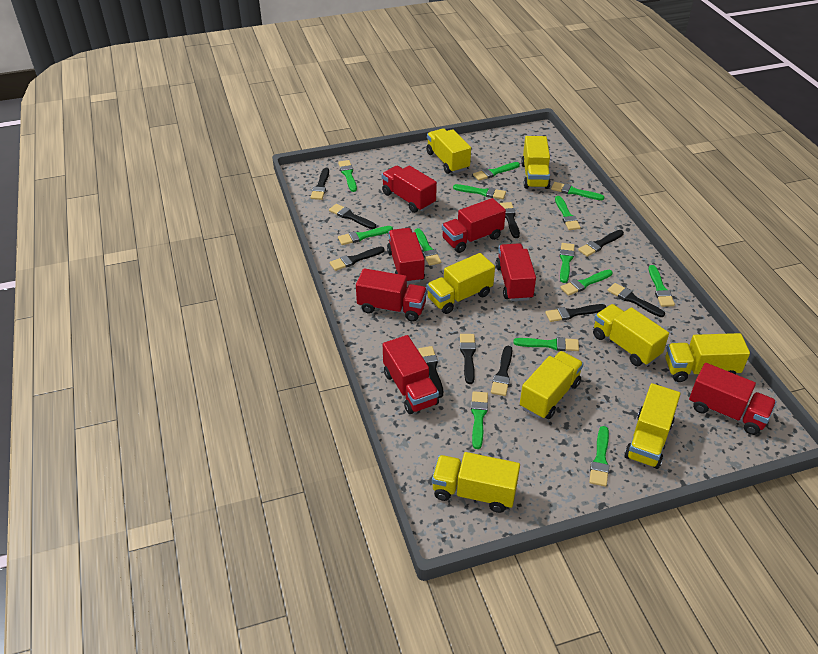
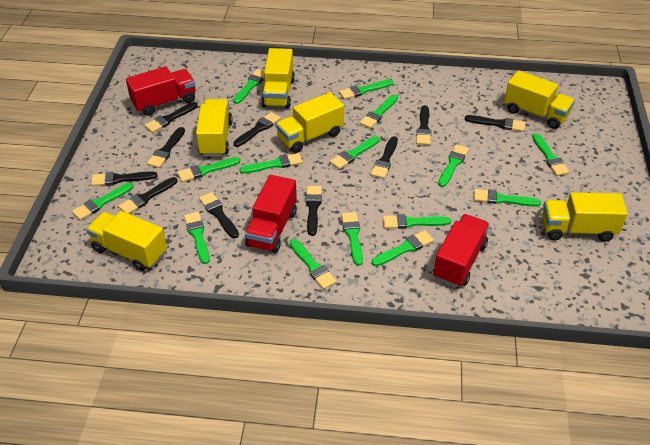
green brush: [338,160,357,192] [338,226,393,245] [415,228,441,266] [453,184,506,199] [471,391,488,449] [473,162,520,181] [513,337,579,351] [551,182,604,200] [555,196,581,230] [560,243,575,283] [560,270,613,296] [589,426,609,487] [649,265,675,307] = 13 -> [72,183,133,220] [177,157,240,182] [184,212,210,264] [233,69,264,104] [239,153,303,174] [290,239,337,289] [330,136,380,169] [339,80,393,99] [341,212,363,266] [360,94,398,129] [371,230,434,266] [383,214,451,229] [438,144,469,187] [474,189,541,207] [532,133,569,176] = 15
red truck: [356,268,427,322] [382,165,437,213] [383,335,439,414] [387,228,425,284] [442,198,506,253] [496,243,536,301] [689,363,776,435] = 7 -> [126,66,195,116] [245,175,297,253] [433,214,490,287] = 3
yellow truck: [426,128,471,174] [427,253,495,314] [432,452,520,513] [520,351,584,419] [521,136,551,189] [593,304,669,366] [624,383,680,469] [665,333,750,382] = 8 -> [86,211,167,271] [196,99,233,157] [261,48,295,108] [276,92,344,153] [504,70,575,129] [542,192,628,242] = 6

